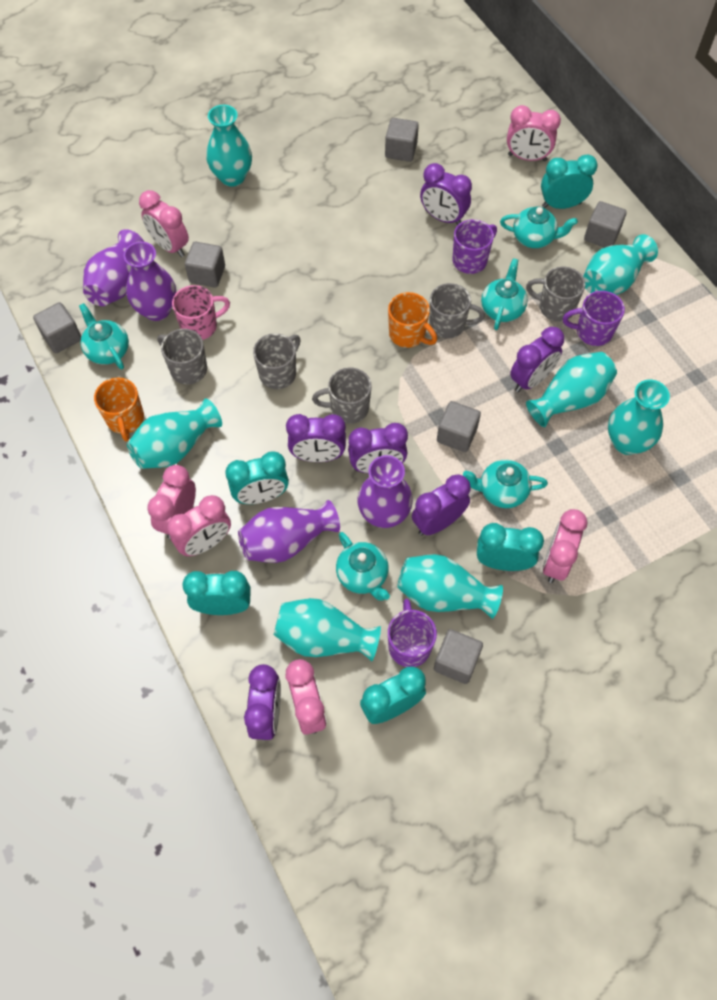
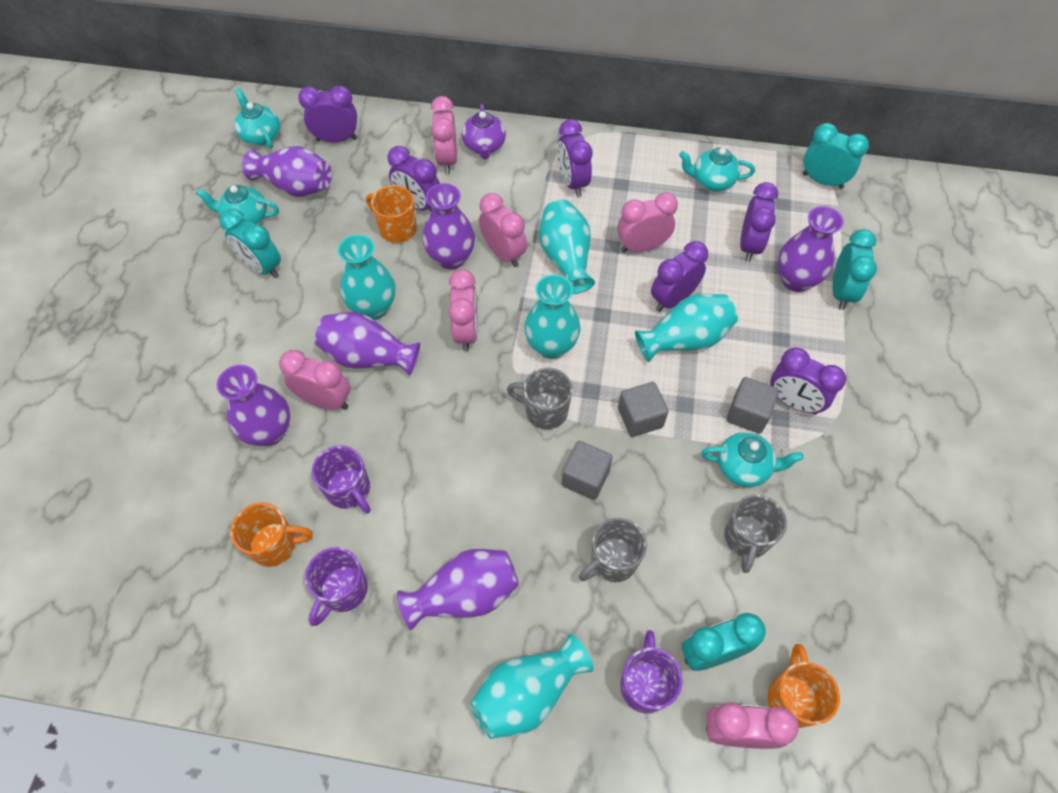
grey cube: [33,302,81,353] [185,241,225,288] [385,118,419,162] [434,629,483,684] [437,401,481,452] [584,201,627,248] = 6 -> [561,441,613,500] [618,382,669,437] [727,377,779,433] = 3
grey mug: [157,329,207,384] [253,333,300,389] [312,367,372,424] [429,283,485,338] [526,266,585,322] = 5 -> [507,368,573,429] [579,518,647,582] [724,495,787,573] = 3
orange mug: [94,377,144,441] [388,292,437,348] = 2 -> [230,503,313,567] [366,185,417,243] [767,644,840,728] = 3
pink mug: [172,285,230,340] = 1 -> none = 0
purple teapot: none = 0 -> [462,104,506,159] = 1
purple vase: [83,229,144,306] [124,242,176,321] [238,500,340,563] [357,455,413,528] = 4 -> [217,365,290,446] [242,146,332,197] [315,312,420,375] [397,549,519,630] [422,183,475,270] [778,206,844,292] = 6
turquoise clock: [182,571,251,615] [225,451,289,504] [360,666,426,724] [477,523,544,571] [541,154,598,209] = 5 -> [220,209,281,278] [682,613,766,671] [803,123,869,189] [833,229,877,310] = 4
turquoise teapot: [79,303,129,369] [336,532,390,601] [463,460,548,508] [481,258,528,330] [500,206,578,248] = 5 -> [196,185,279,225] [234,88,280,149] [679,148,755,191] [701,432,804,487] = 4
turquoise vase: [127,398,222,469] [206,105,252,187] [274,598,381,661] [397,554,503,619] [526,352,617,427] [583,234,658,295] [608,380,670,455] = 7 -> [338,235,395,320] [470,634,594,739] [524,274,581,359] [539,200,595,294] [635,294,738,362] = 5

